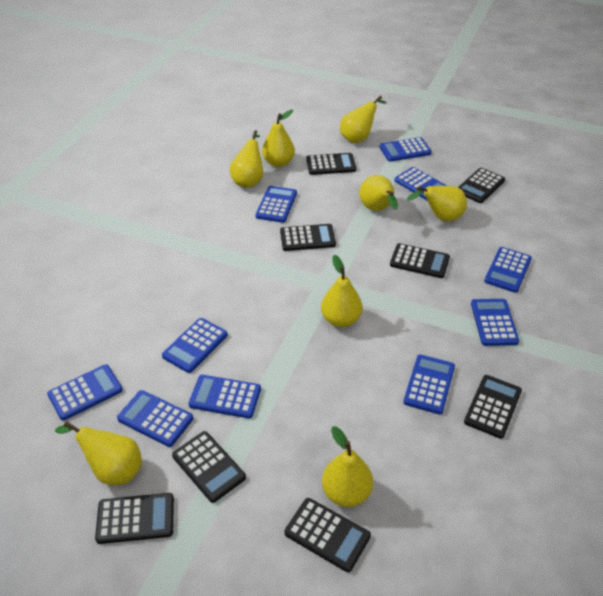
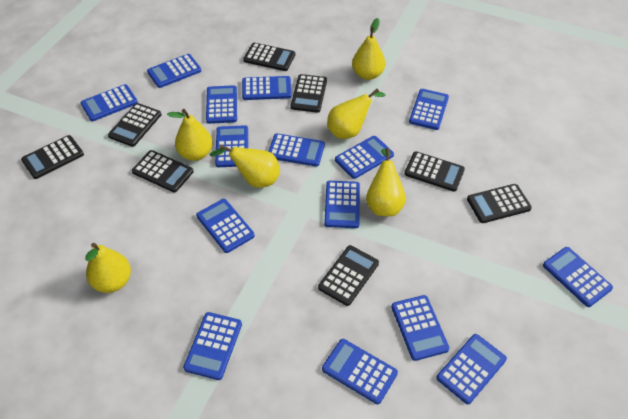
blue calculator: [47,364,123,421] [117,390,193,447] [162,318,228,373] [188,375,261,419] [256,186,297,223] [380,137,432,162] [394,167,447,201] [403,355,455,414] [471,299,519,346] [484,247,532,293] = 10 -> [81,84,138,121] [147,54,201,88] [183,312,242,380] [196,199,255,253] [206,85,237,124] [215,125,248,167] [242,76,292,100] [268,133,325,167] [322,339,398,404] [324,181,360,228] [335,136,394,179] [391,295,449,361] [409,89,449,130] [437,334,507,404] [543,247,613,307] = 15
yellow pear: [55,421,142,485] [229,130,263,188] [262,110,295,167] [321,255,363,327] [322,426,373,507] [340,96,387,143] [359,175,398,211] [407,186,467,221] = 8 -> [85,243,131,293] [167,109,213,161] [209,145,280,188] [327,89,385,139] [352,18,385,80] [366,148,406,216] = 6

